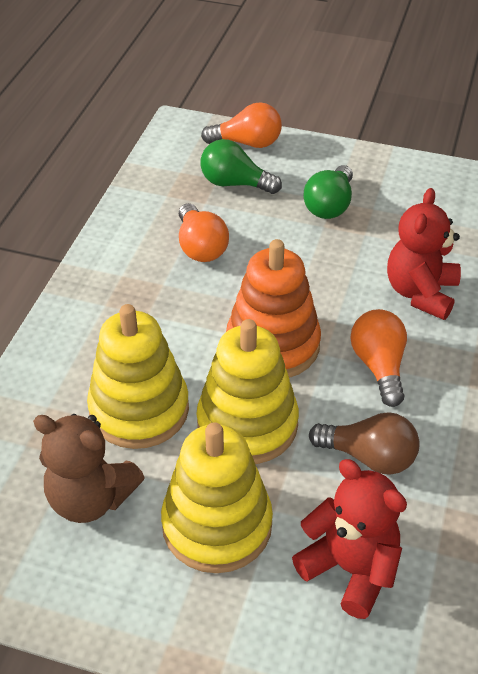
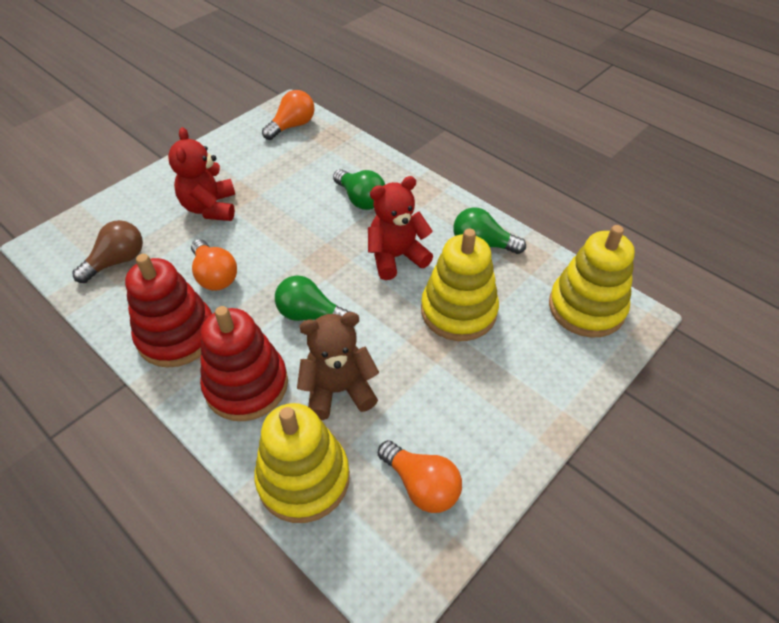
green light bulb: [201,139,282,194] [304,165,353,219] = 2 -> [275,275,351,321] [333,169,385,210] [453,207,526,254] = 3
orange stacking toy: [226,239,321,378] = 1 -> none = 0
red stacking toy: none = 0 -> [125,254,212,368] [200,306,288,421] = 2

